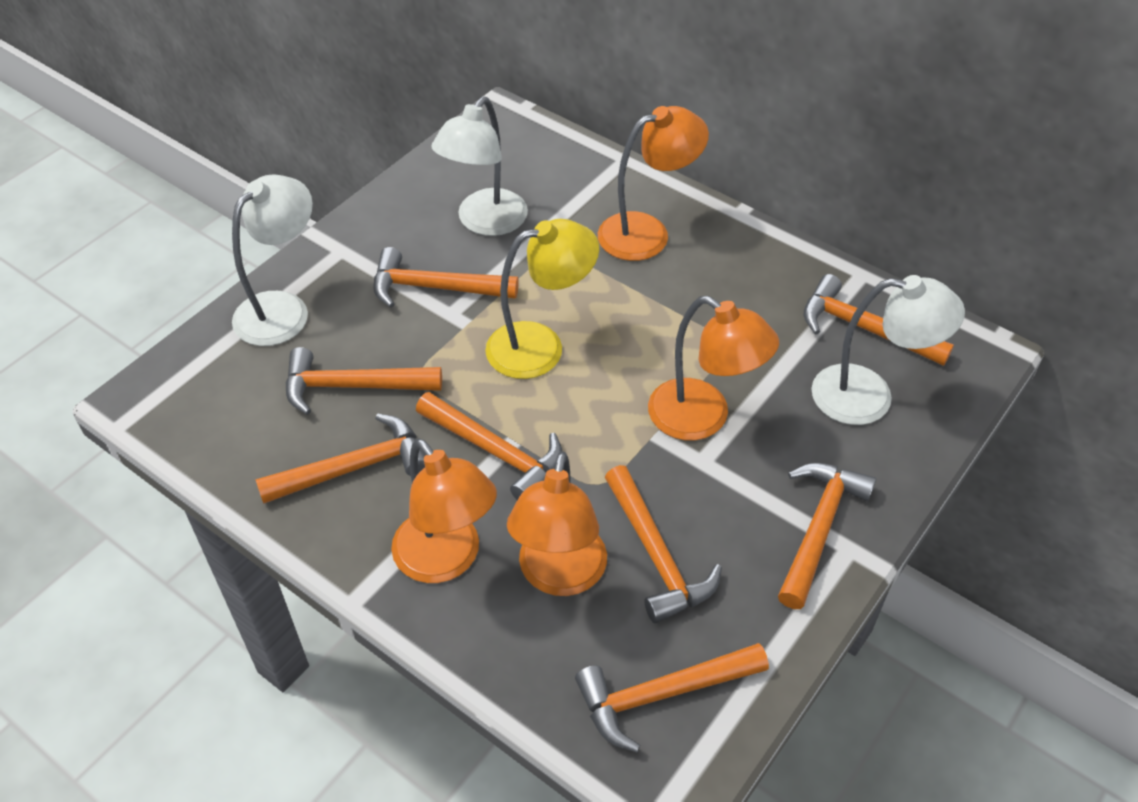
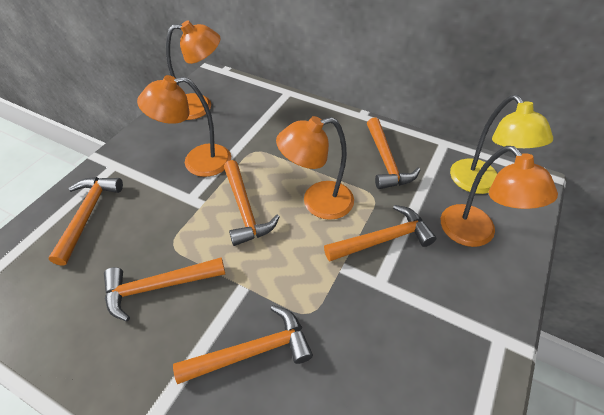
orange hammer: [255,413,425,504] [286,347,442,415] [373,247,519,308] [416,392,562,500] [575,643,769,752] [605,465,722,624] [778,463,876,609] [804,274,954,366] = 8 -> [49,177,123,266] [104,257,225,321] [173,305,313,384] [224,160,280,246] [324,205,436,262] [367,117,420,189] = 6
white lamp: [232,175,313,346] [432,97,528,236] [811,275,965,425] = 3 -> none = 0

